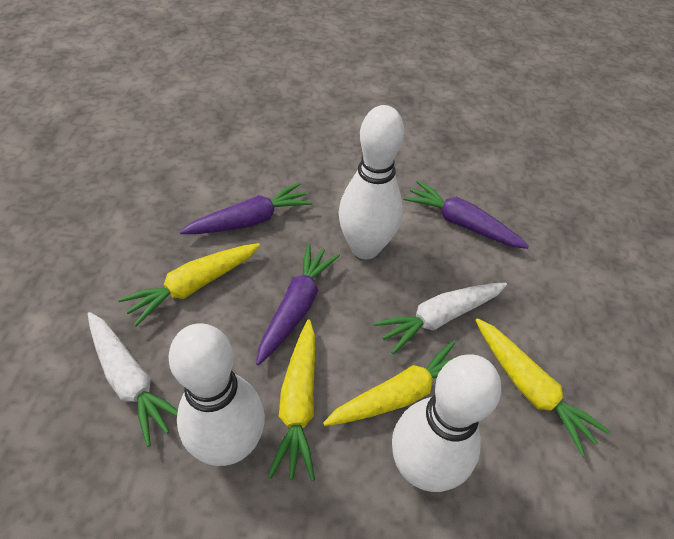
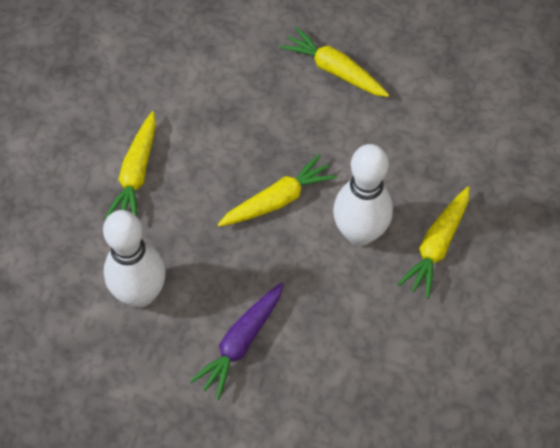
purple carrot: [179,183,313,234] [256,243,340,365] [403,181,529,249] = 3 -> [190,282,283,400] = 1
white bowling pin: [168,323,265,466] [338,105,404,259] [392,354,501,492] = 3 -> [103,210,166,307] [333,144,393,246] = 2
white carrot: [88,312,178,447] [373,283,507,354] = 2 -> none = 0

